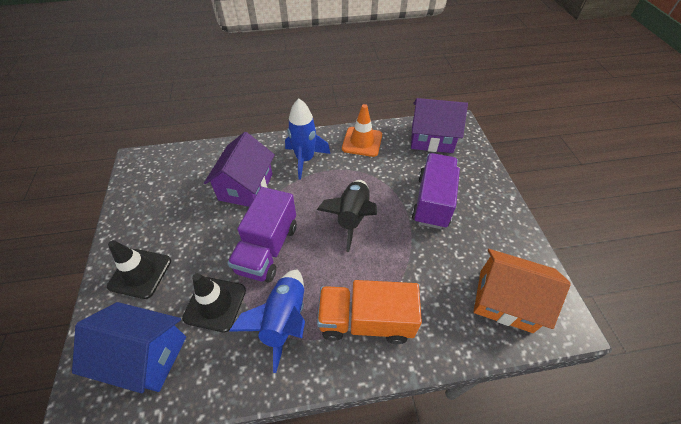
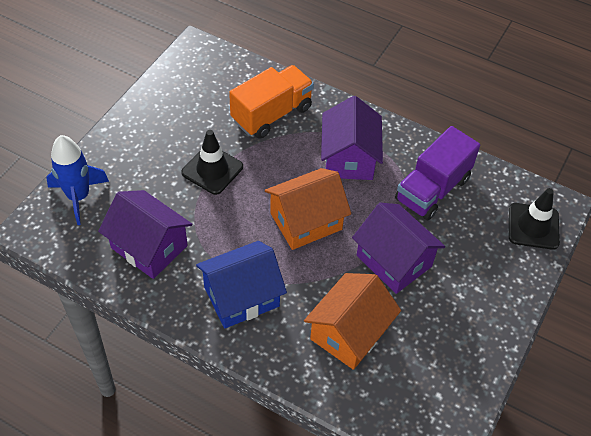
black rocket: [317,180,377,252] = 1 -> none = 0
blue rocket: [229,269,305,373] [285,98,330,180] = 2 -> [46,135,109,225] = 1
orange house: [474,249,571,333] = 1 -> [265,168,351,250] [304,273,401,370] = 2
orange traffic cone: [342,104,382,157] = 1 -> none = 0
purple house: [204,132,275,207] [411,98,468,153] = 2 -> [98,190,193,279] [321,96,383,180] [352,202,445,294] = 3
purple truck: [227,187,297,282] [412,153,460,229] = 2 -> [395,126,480,220] = 1

